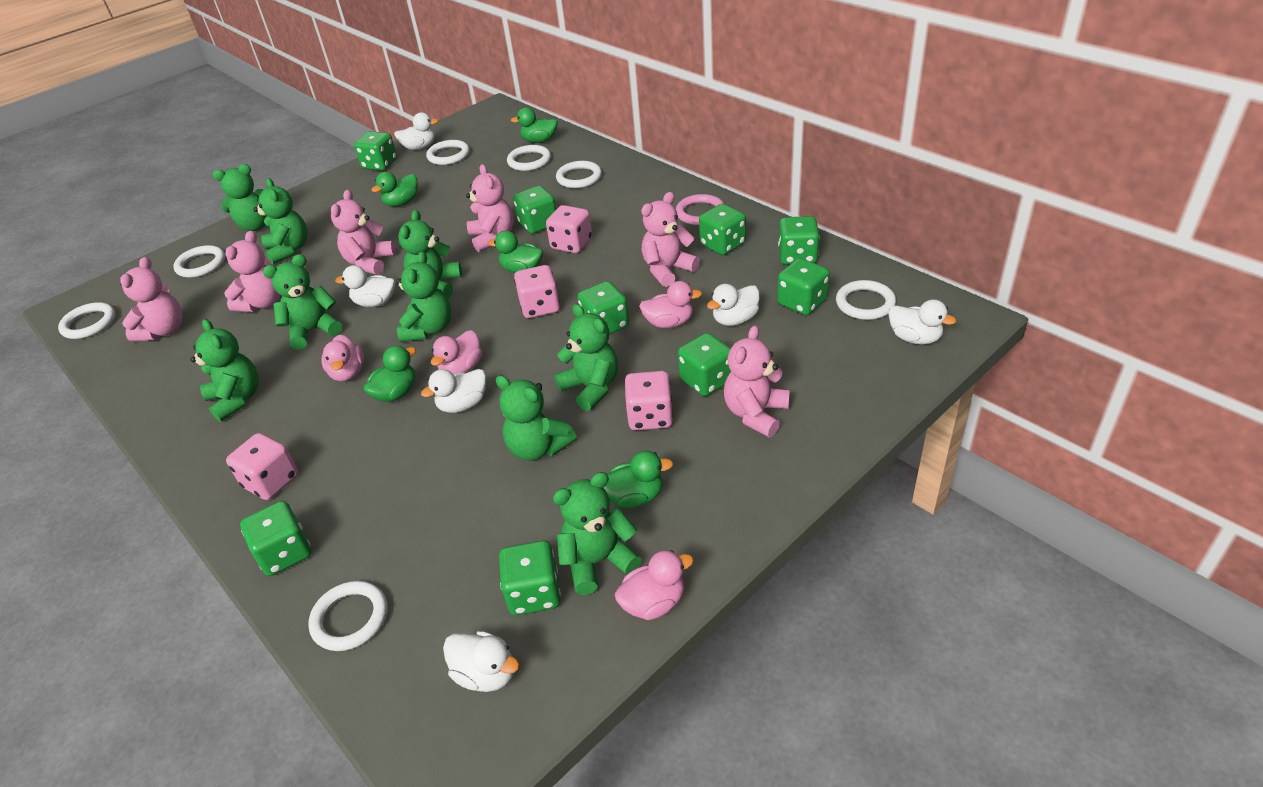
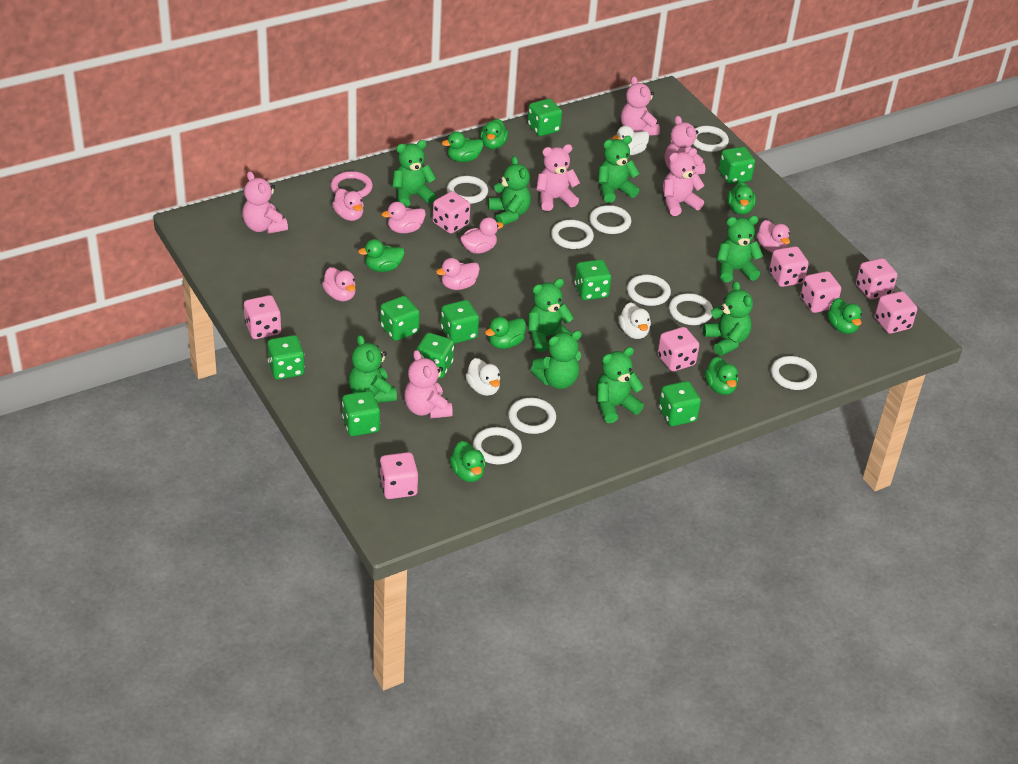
green duck: [363,346,416,402] [372,172,418,206] [488,231,543,273] [511,108,558,143] [603,451,673,508] = 5 -> [358,239,405,272] [442,131,484,162] [450,441,486,482] [480,119,509,149] [485,317,526,349] [705,357,738,395] [727,182,756,215] [827,298,862,334] = 8
pink dice: [226,433,298,500] [514,265,560,318] [546,205,592,253] [625,371,673,430] = 4 -> [244,295,281,339] [379,452,418,499] [433,191,470,233] [657,327,699,372] [769,246,809,287] [800,271,841,313] [856,258,897,299] [875,291,917,334] = 8
pink duck: [321,335,364,382] [431,330,482,374] [615,550,694,620] [639,281,702,328] = 4 -> [322,267,356,301] [332,189,364,221] [382,202,426,233] [436,258,480,290] [460,217,504,254] [757,220,790,253] = 6
white duck: [335,265,395,307] [394,112,439,150] [421,369,486,413] [443,631,519,692] [707,284,760,326] [888,299,956,345] = 6 -> [465,358,500,396] [612,126,649,155] [618,302,651,339] = 3
white ring: [58,302,115,339] [173,245,225,278] [308,581,387,651] [426,140,470,165] [507,145,551,171] [556,161,602,188] [836,280,896,320] = 7 -> [447,176,488,204] [473,427,522,465] [508,398,556,434] [551,220,594,249] [589,205,631,234] [627,274,671,306] [669,293,713,325] [693,126,729,152] [771,356,817,390] = 9

